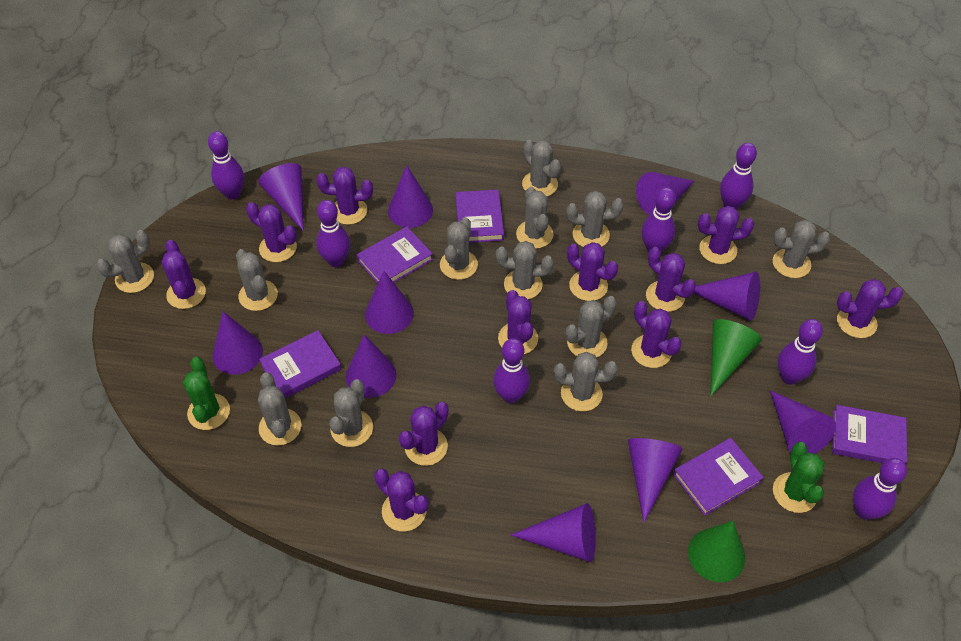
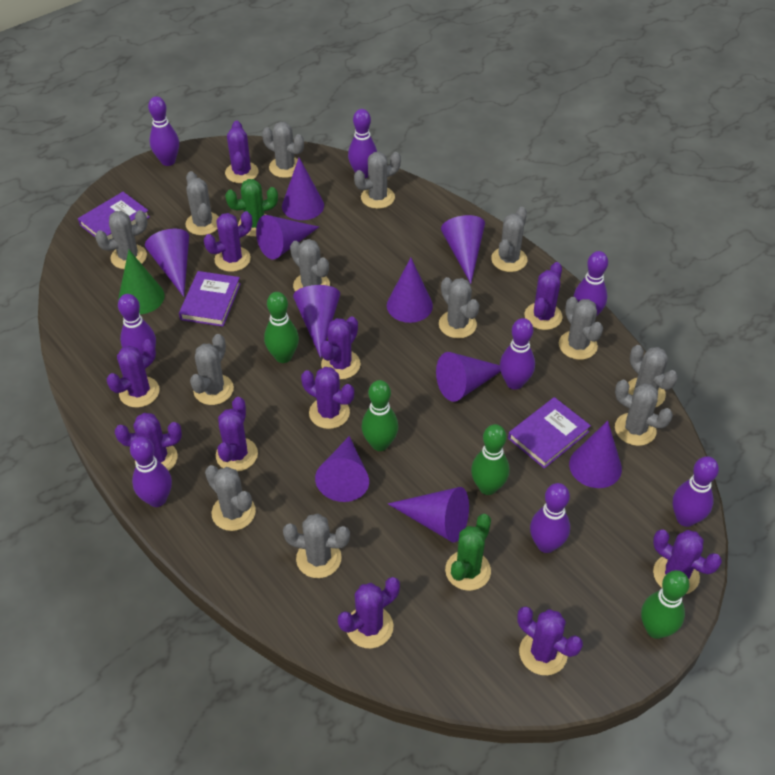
green bowling pin: none = 0 -> [264,292,299,363] [361,380,399,451] [471,424,510,495] [641,570,690,639] = 4
green cone: [688,521,745,582] [711,319,762,396] = 2 -> [118,250,165,314] = 1
grey cactus: [96,230,154,293] [236,249,278,311] [258,372,302,446] [329,379,373,447] [440,217,478,280] [496,241,554,299] [516,187,554,249] [522,140,561,196] [554,352,618,412] [565,296,617,358] [566,191,624,247] [773,220,831,278] = 12 -> [95,210,147,269] [185,171,219,235] [190,334,234,405] [205,465,256,531] [262,122,304,178] [283,514,350,578] [290,239,330,292] [354,152,401,209] [439,277,479,338] [491,207,527,272] [559,297,603,360] [615,380,673,446] [628,345,678,407] = 13
purple book: [259,330,342,398] [357,226,433,283] [455,190,504,243] [673,438,764,516] [832,405,907,464] = 5 -> [78,192,150,240] [179,271,241,327] [508,397,591,469] = 3
purple bowling pin: [208,131,244,200] [316,200,350,267] [493,338,530,404] [641,187,676,253] [720,143,757,210] [778,319,823,385] [853,458,907,520] = 7 -> [118,294,156,355] [130,437,172,507] [148,96,179,166] [348,109,377,178] [500,318,535,390] [530,483,570,553] [573,251,608,317] [672,456,719,527] = 8

